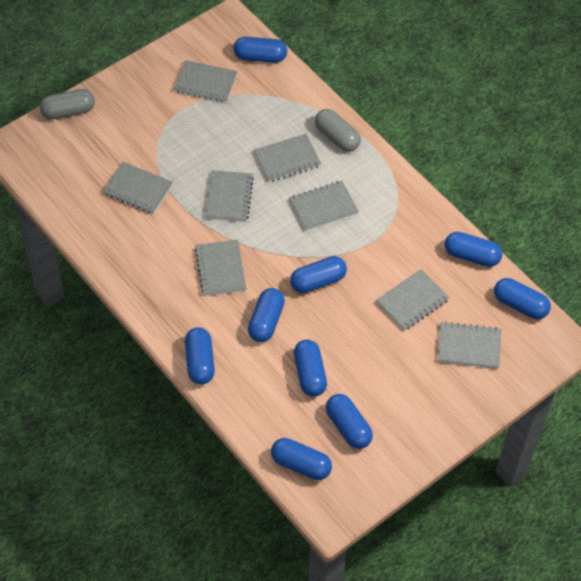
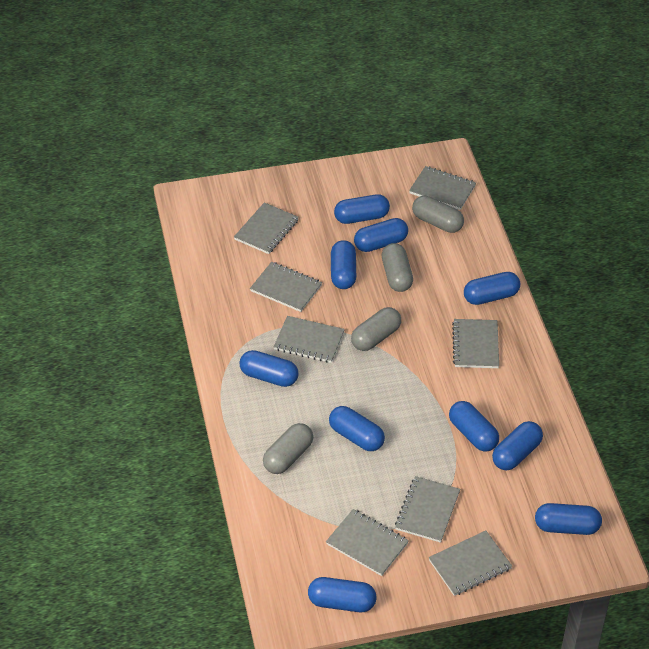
blue capsule: [185,327,215,384] [234,37,287,63] [248,288,285,342] [271,438,332,480] [290,256,347,293] [294,339,327,397] [326,394,373,449] [444,232,502,267] [494,278,551,319] = 9 -> [240,350,299,387] [308,577,376,612] [329,406,385,451] [331,240,356,289] [334,194,390,224] [354,218,408,252] [449,401,499,452] [464,272,520,305] [492,421,543,470] [535,503,602,535] = 10
grey capsule: [40,89,95,120] [315,109,361,152] = 2 -> [263,423,313,474] [351,307,401,351] [382,243,413,292] [412,196,464,233] = 4

